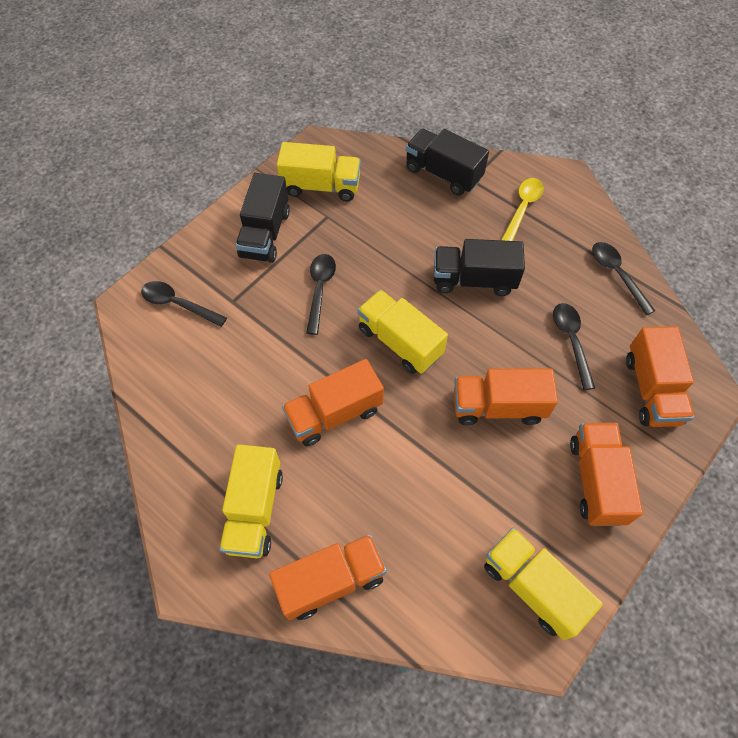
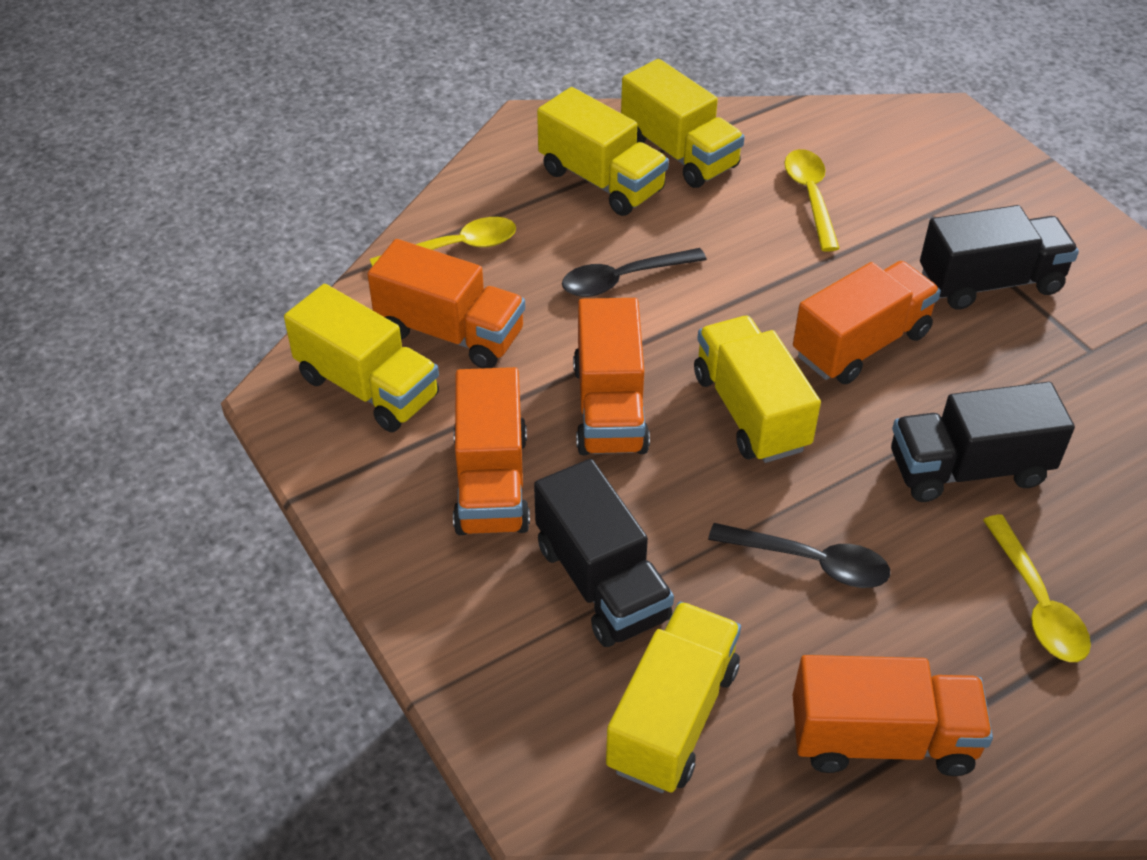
black spoon: [141,281,227,327] [306,254,336,335] [553,303,595,390] [592,242,655,315] = 4 -> [562,248,707,297] [708,523,890,588] = 2
yellow spoon: [501,178,544,241] = 1 -> [370,217,516,266] [784,149,840,252] [983,515,1091,662] = 3
yellow truck: [219,444,283,558] [277,142,361,201] [358,290,448,374] [484,527,603,640] = 4 -> [284,284,439,432] [537,87,669,216] [606,602,741,793] [621,59,745,188] [694,316,821,463] = 5

